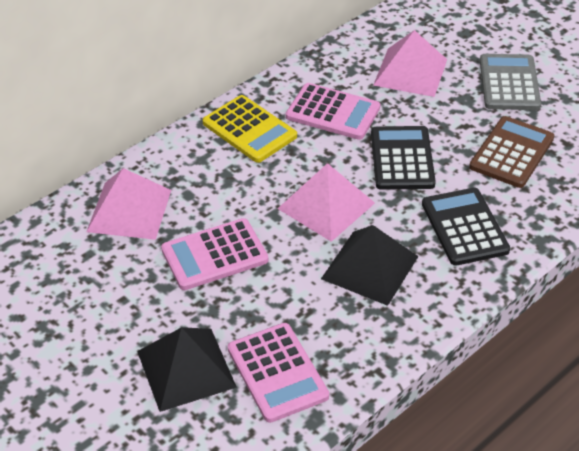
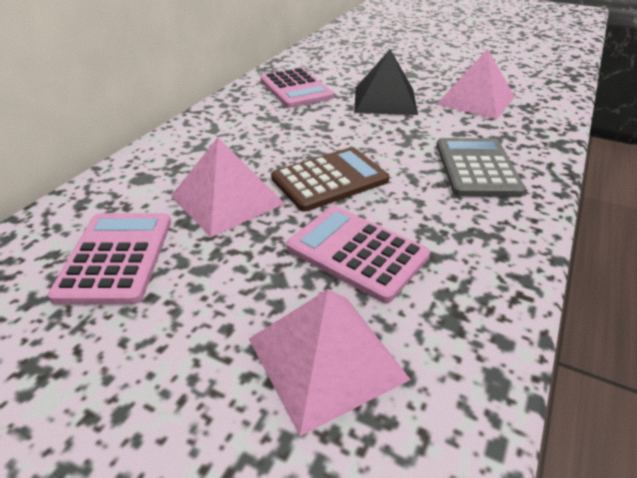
black calculator: [371,126,436,190] [422,188,510,266] = 2 -> none = 0
black pyramid: [137,327,237,412] [321,225,419,306] = 2 -> [355,49,418,115] = 1
yellow calculator: [203,95,297,163] = 1 -> none = 0

